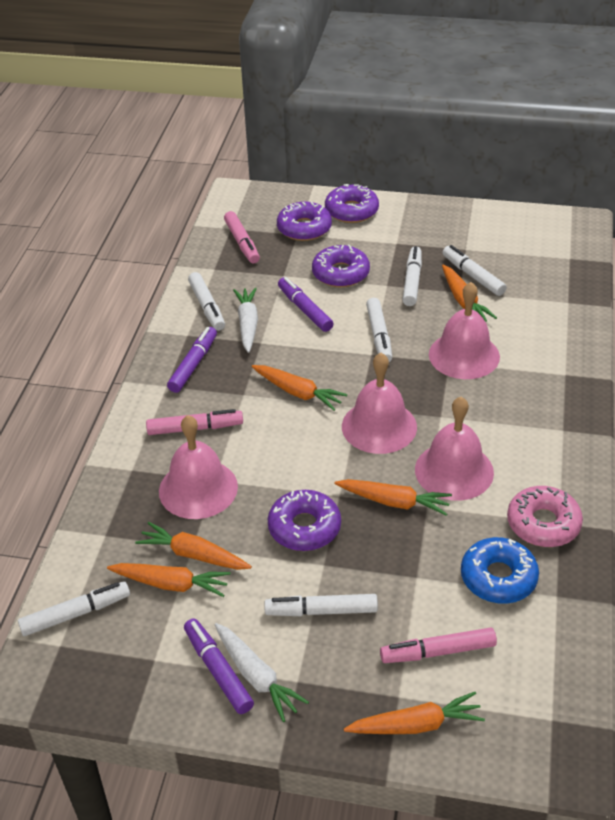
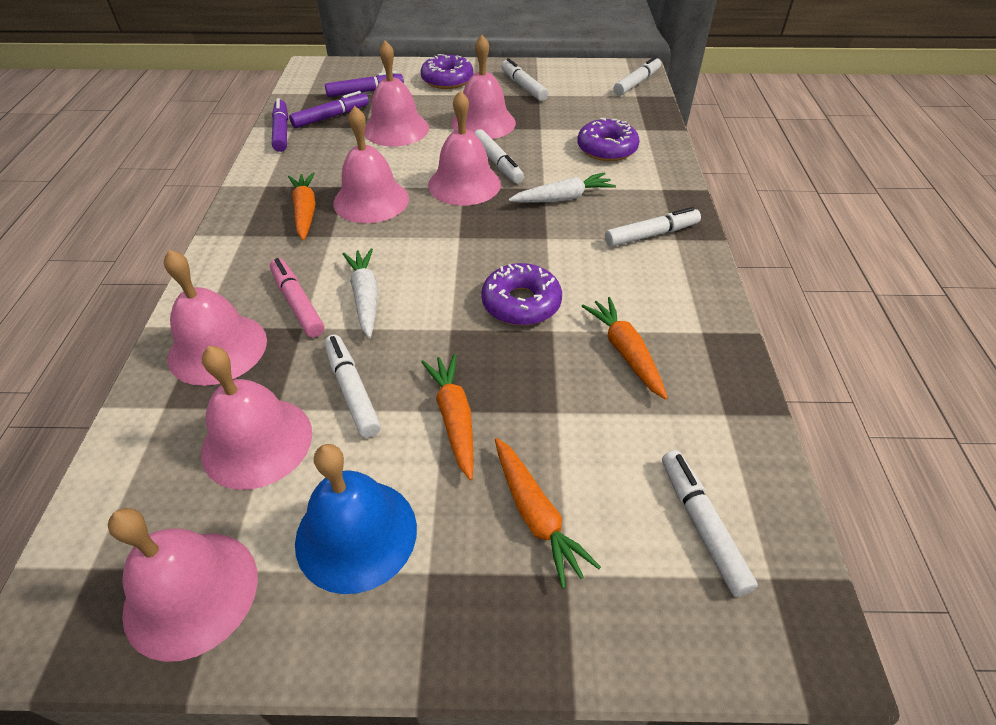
blue bell: none = 0 -> [295,444,417,594] = 1
blue donut: [461,537,539,604] = 1 -> none = 0
orange carrot: [107,563,231,597] [135,522,252,570] [251,365,347,411] [335,479,452,516] [344,692,485,734] [442,265,497,322] = 6 -> [288,173,315,240] [421,354,474,480] [495,438,601,589] [582,297,668,400] = 4
pink bell: [159,415,238,519] [342,353,417,454] [415,397,494,501] [429,282,500,379] = 4 -> [108,508,258,662] [164,250,267,386] [201,346,312,490] [333,106,409,223] [364,40,429,146] [428,91,501,206] [451,35,516,139] = 7
pink donut: [507,486,583,547] = 1 -> none = 0
pink marker: [146,409,243,435] [224,211,260,263] [380,628,497,663] = 3 -> [270,258,325,338] = 1
purple donut: [268,490,341,551] [277,202,332,241] [312,245,370,287] [325,184,379,223] = 4 -> [421,54,474,89] [481,263,562,326] [577,118,640,161] = 3

